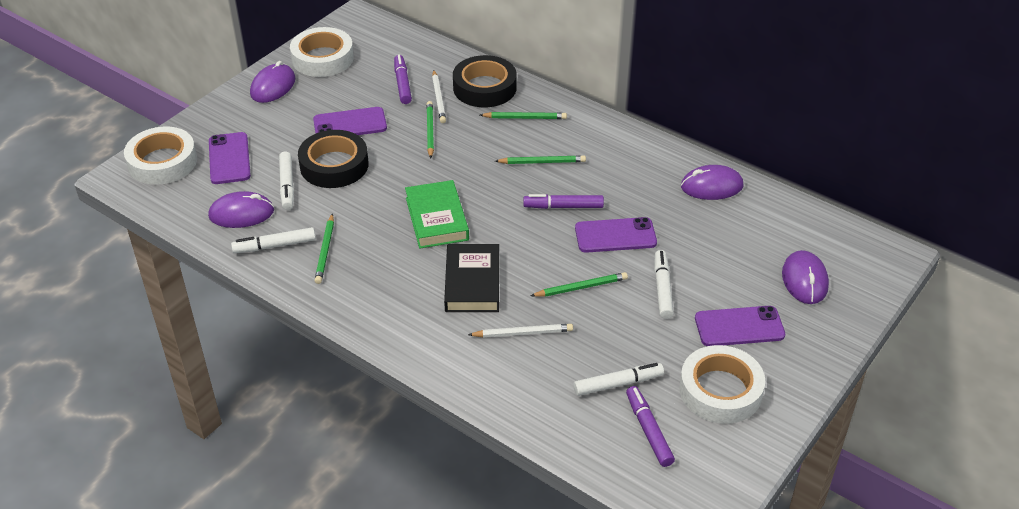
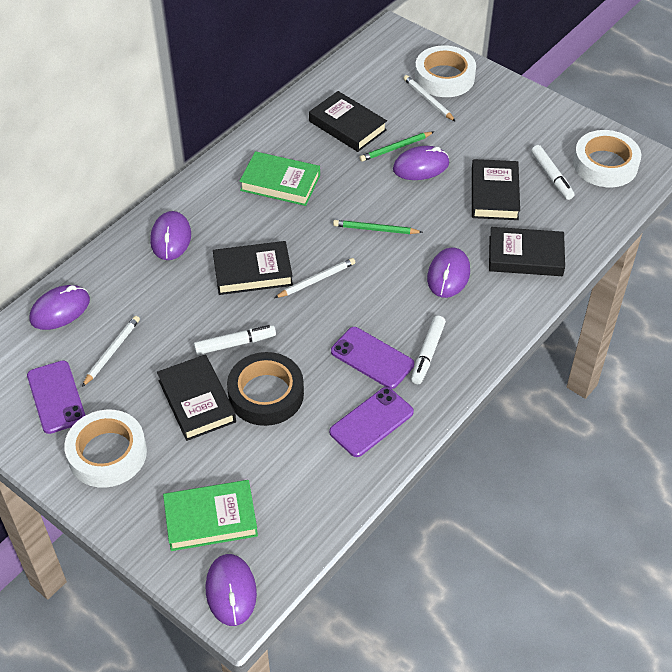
black book: [444,244,499,312] = 1 -> [157,354,236,441] [213,241,293,295] [309,91,387,152] [472,159,520,220] [489,227,565,276] = 5
black tape: [298,130,369,188] [453,55,517,107] = 2 -> [227,352,304,426] = 1
green book: [405,180,469,249] = 1 -> [163,480,258,551] [239,151,320,206] = 2
green pencil: [314,213,334,284] [426,101,434,158] [480,112,567,119] [495,155,586,164] [531,272,628,297] = 5 -> [333,220,423,234] [359,132,434,162] = 2
purple marker: [394,54,412,104] [523,194,604,209] [626,386,675,467] = 3 -> none = 0
purple mouse: [208,191,274,228] [250,61,295,103] [681,165,744,200] [782,250,829,304] = 4 -> [30,285,90,330] [150,211,191,260] [206,554,257,626] [393,146,449,180] [427,247,470,298] = 5
purple phone: [209,132,251,184] [313,107,387,135] [575,217,657,253] [695,306,785,346] = 4 -> [27,360,86,434] [329,387,414,457] [331,327,414,389] = 3
white marker: [231,227,316,253] [279,151,294,210] [573,363,664,396] [654,250,674,319] = 4 -> [194,325,276,355] [411,316,446,384] [531,145,575,200] = 3
white pencil: [432,70,446,123] [468,324,573,338] = 2 -> [82,316,140,387] [275,258,356,298] [404,75,456,122] = 3

